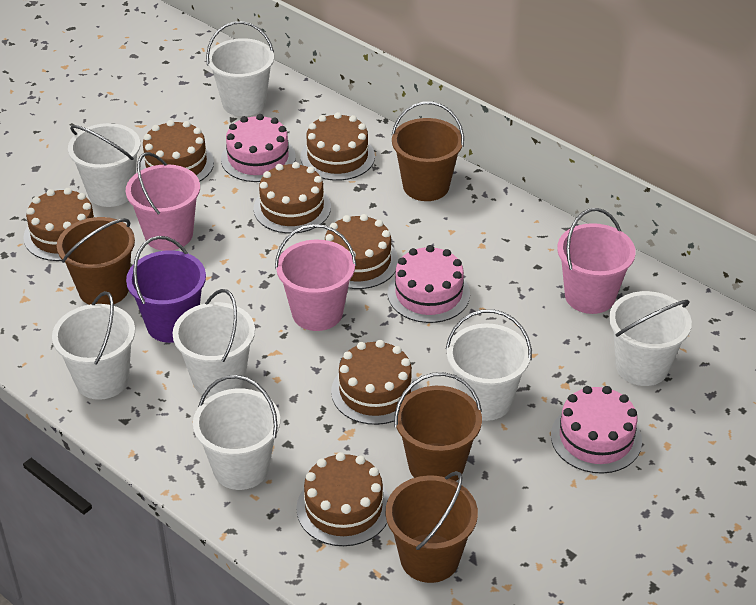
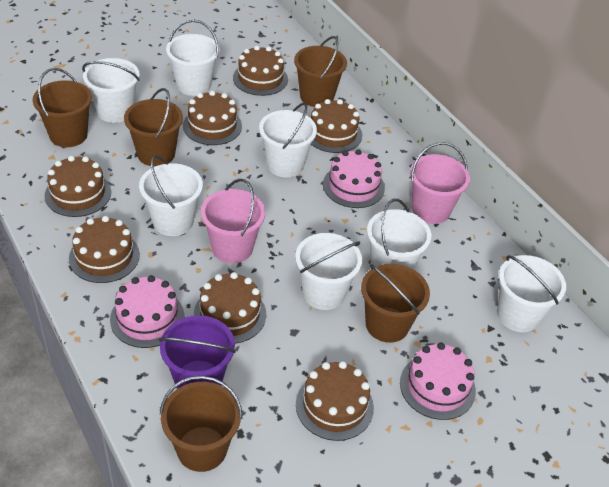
brown bucket: [57,217,135,305] [386,471,478,583] [391,101,464,201] [394,372,482,481] = 4 -> [33,68,92,147] [124,88,183,167] [160,375,242,472] [294,36,347,107] [361,264,430,343] = 5
pink bucket: [126,152,200,251] [275,224,357,331] [557,208,636,314] = 3 -> [201,179,265,263] [410,142,470,224] = 2

